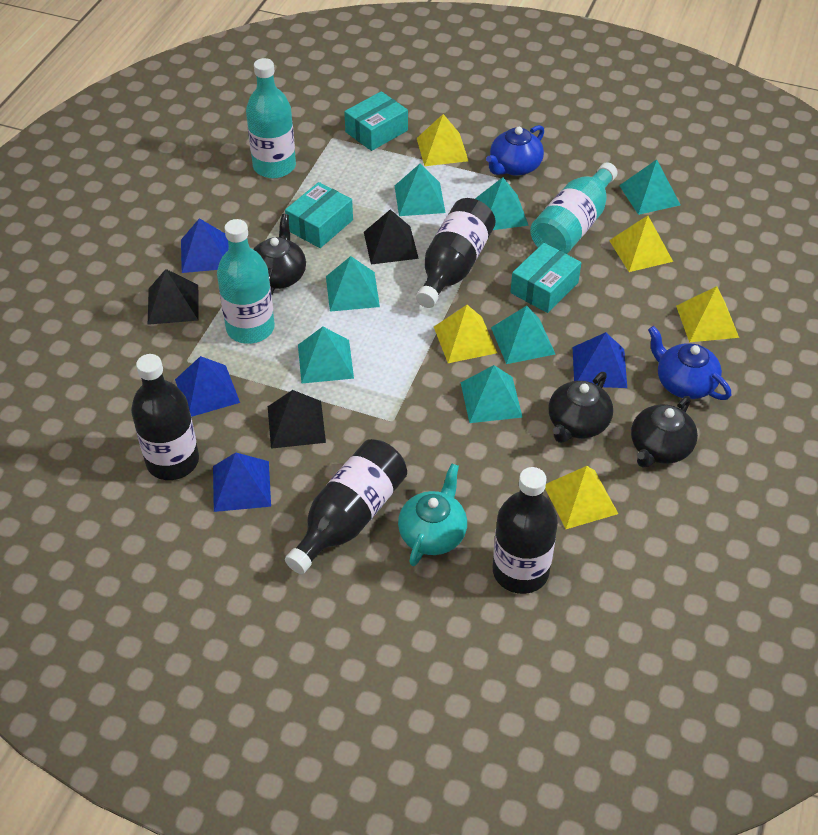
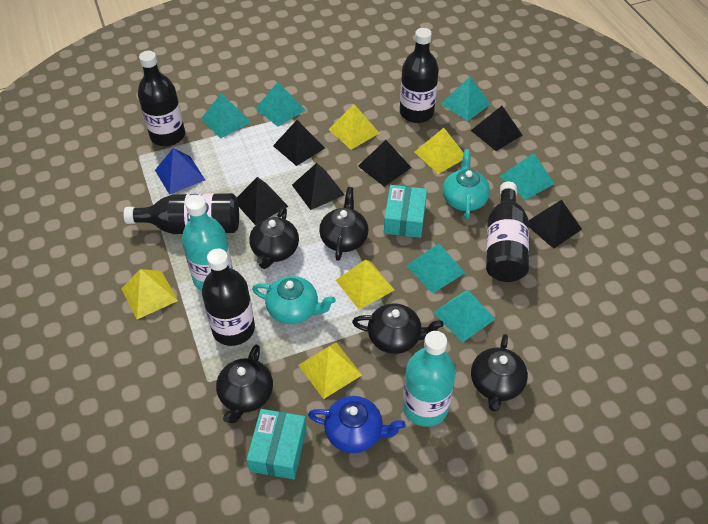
black bottle: [131,354,199,480] [285,439,407,574] [416,198,496,308] [493,467,558,594] = 4 -> [124,193,239,234] [138,51,185,146] [202,248,255,346] [400,28,439,123] [486,181,529,282] = 5
black pyramid: [148,269,199,325] [268,390,326,449] [364,209,419,264] = 3 -> [237,177,289,225] [273,120,325,166] [292,163,345,210] [358,140,412,187] [471,106,523,151] [528,200,582,249] = 6
black teapot: [253,214,306,295] [548,372,613,443] [631,396,698,468] = 3 -> [216,345,273,423] [249,207,299,269] [319,187,368,261] [352,304,444,354] [471,334,528,411] = 5
blue pyramid: [175,356,240,417] [181,218,229,273] [213,452,271,512] [573,332,627,388] = 4 -> [155,148,205,195] = 1
blue teapot: [486,125,544,176] [648,326,731,400] = 2 -> [308,396,406,453] = 1
turquoise bottle: [217,219,275,344] [246,58,296,178] [530,162,618,254] = 3 -> [182,195,233,291] [403,331,456,427] = 2
turquoise box: [285,182,353,248] [344,91,408,151] [511,243,581,313] = 3 -> [246,409,307,479] [384,185,427,238] = 2
turquoise pyramid: [298,327,354,384] [326,256,380,312] [395,164,446,216] [461,365,523,423] [475,177,529,230] [491,306,555,364] [619,160,680,215] = 7 -> [201,93,251,138] [255,82,305,127] [406,244,465,293] [433,290,495,342] [441,76,491,121] [500,153,554,200] = 6
turquoise teapot: [398,463,467,566] = 1 -> [252,276,336,324] [443,149,490,219] = 2

